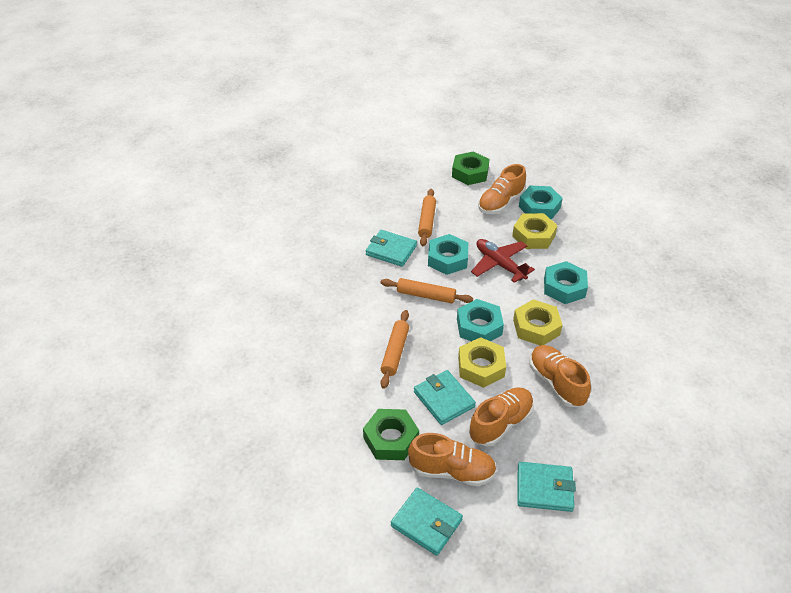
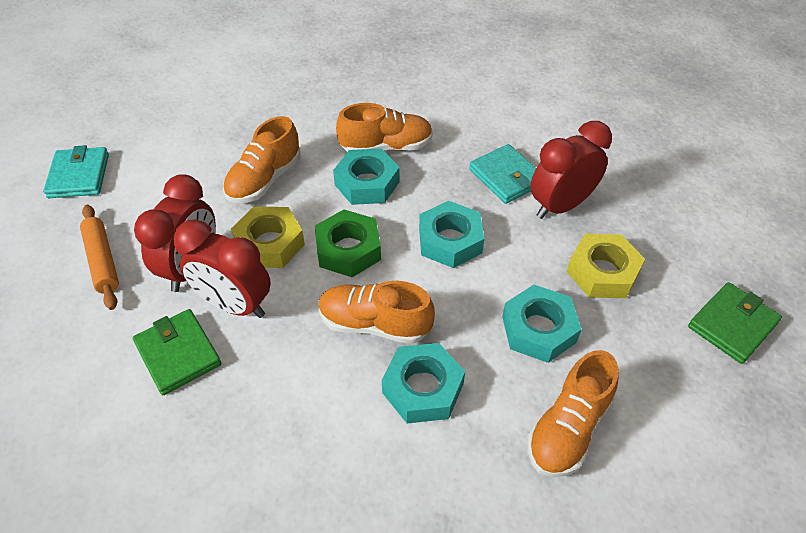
green nut: [363,409,419,460] [452,151,490,185] = 2 -> [315,210,381,277] = 1
green wallet: none = 0 -> [133,309,221,395] [688,282,782,364] = 2
orange rolling pin: [380,310,409,389] [381,278,473,303] [418,189,436,246] = 3 -> [80,205,119,310] = 1
red clock: none = 0 -> [134,174,216,292] [173,219,271,318] [530,121,612,219] = 3
red plane: [471,239,535,283] = 1 -> none = 0
turquoise wallet: [366,230,417,267] [391,488,463,556] [414,370,476,425] [517,462,576,512] = 4 -> [43,145,109,198] [469,144,536,204] = 2
yellow nut: [458,337,506,388] [512,213,558,249] [513,299,562,345] = 3 -> [231,206,305,268] [567,234,645,298] = 2

